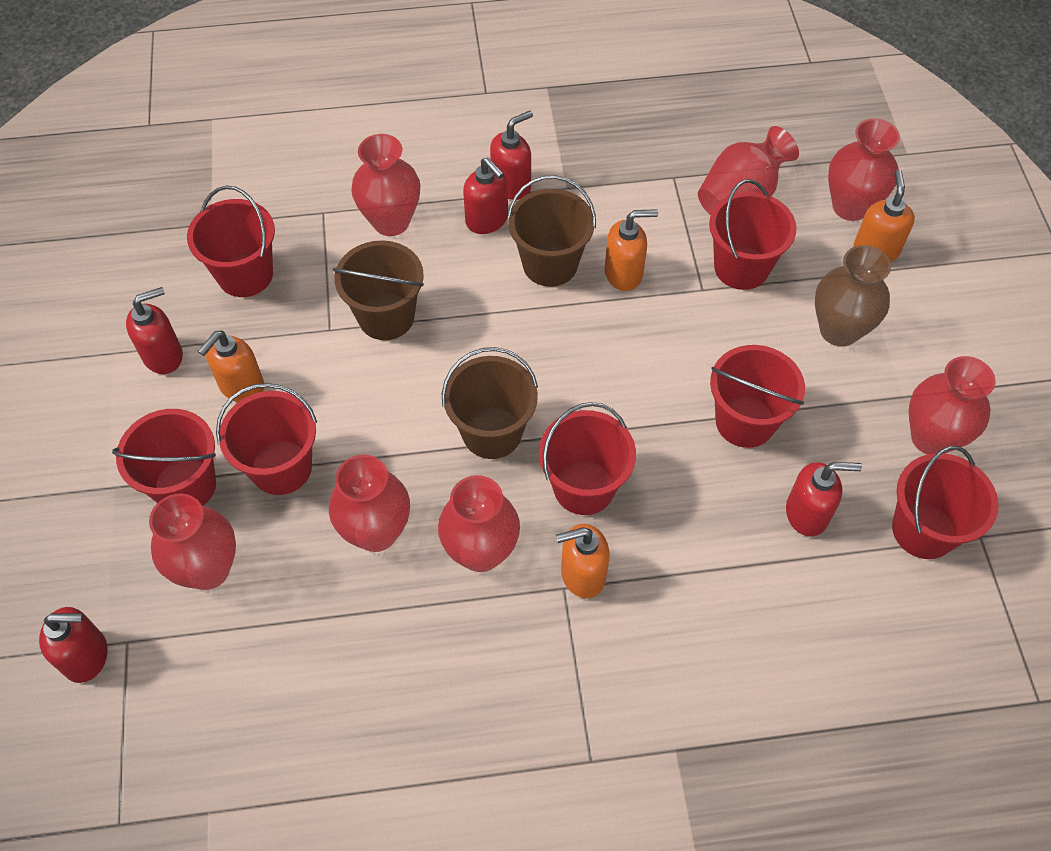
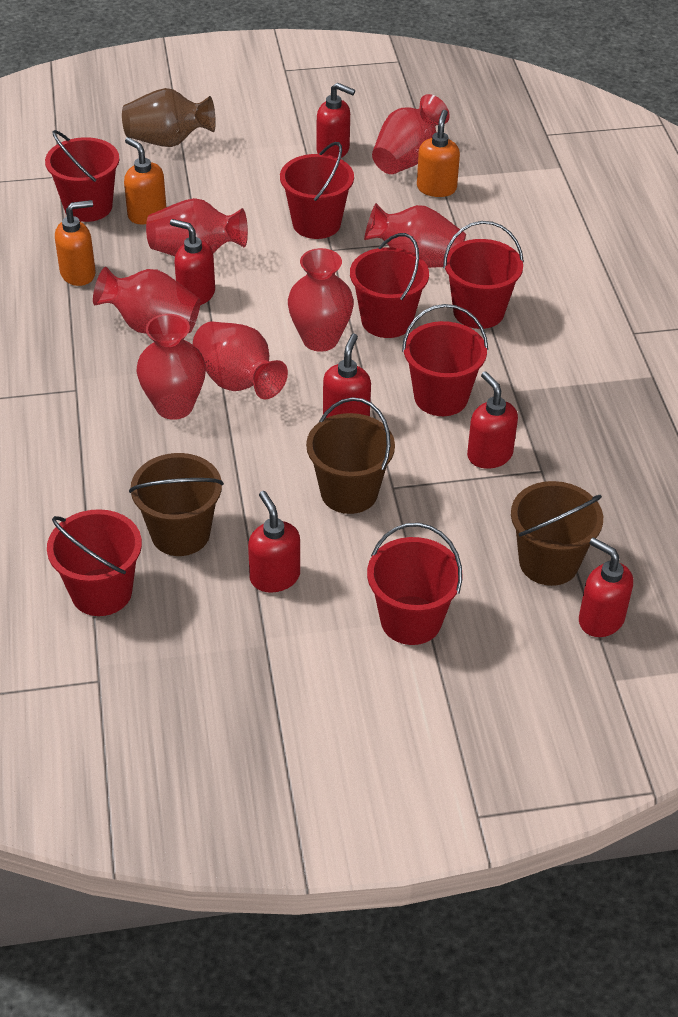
orange soap dispenser: [198,331,264,402] [556,524,610,598] [604,209,658,291] [853,170,915,262] = 4 -> [55,200,96,286] [124,137,166,224] [417,110,460,197] = 3
red soap dispenser: [39,607,108,683] [126,287,183,374] [463,157,508,234] [490,111,533,200] [786,462,862,536] = 5 -> [170,219,215,305] [248,491,300,593] [317,83,355,158] [323,333,371,418] [467,371,518,469] [579,537,633,637] = 6

